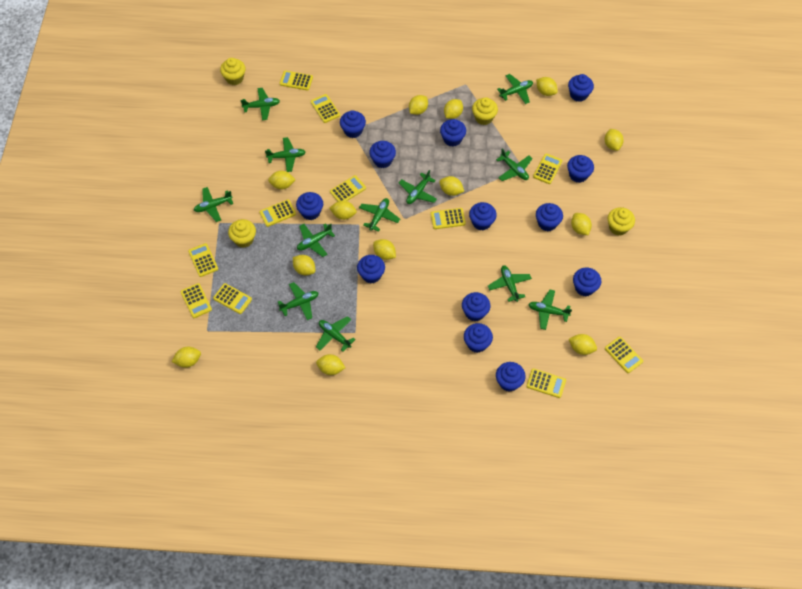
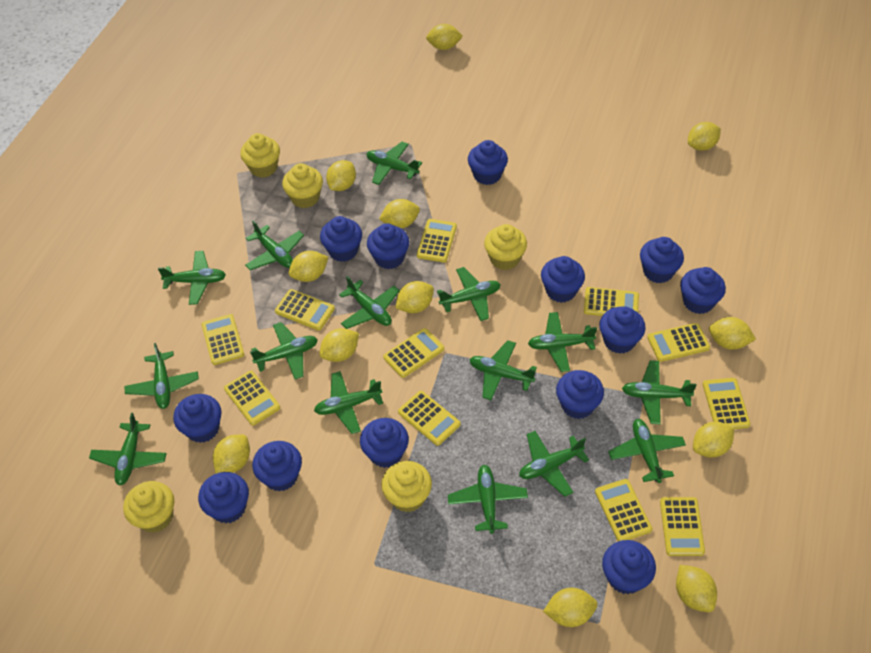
green plane: [194,187,233,222] [240,88,280,120] [265,137,305,172] [278,282,318,320] [297,223,335,257] [316,316,356,352] [359,198,400,232] [399,170,437,204] [488,265,532,302] [496,149,533,181] [497,74,533,104] [528,290,572,330] = 12 -> [89,413,167,486] [124,343,199,409] [158,251,226,305] [245,220,304,270] [250,322,318,379] [314,371,383,434] [339,276,400,329] [367,142,422,185] [437,267,501,321] [448,465,528,534] [469,341,537,400] [519,431,589,497] [528,312,597,372] [608,419,686,483] [622,360,697,424] = 15
yellow cupcake: [220,58,246,85] [228,219,256,248] [472,97,498,125] [608,207,635,236] = 4 -> [123,481,174,533] [240,133,280,178] [282,163,323,208] [381,461,432,512] [484,224,527,270] = 5
yellow lemon: [172,347,201,368] [268,171,296,189] [293,255,315,275] [316,354,345,375] [329,200,357,220] [373,239,396,260] [409,95,428,115] [439,176,464,196] [444,99,463,119] [536,77,558,96] [569,334,597,355] [571,213,592,235] [605,129,624,151] = 13 -> [213,434,250,474] [288,251,328,282] [319,328,359,362] [326,160,356,191] [379,199,420,228] [395,281,434,313] [426,24,463,50] [543,588,598,627] [676,565,717,612] [688,122,721,151] [693,422,734,457] [709,317,756,350] = 12

